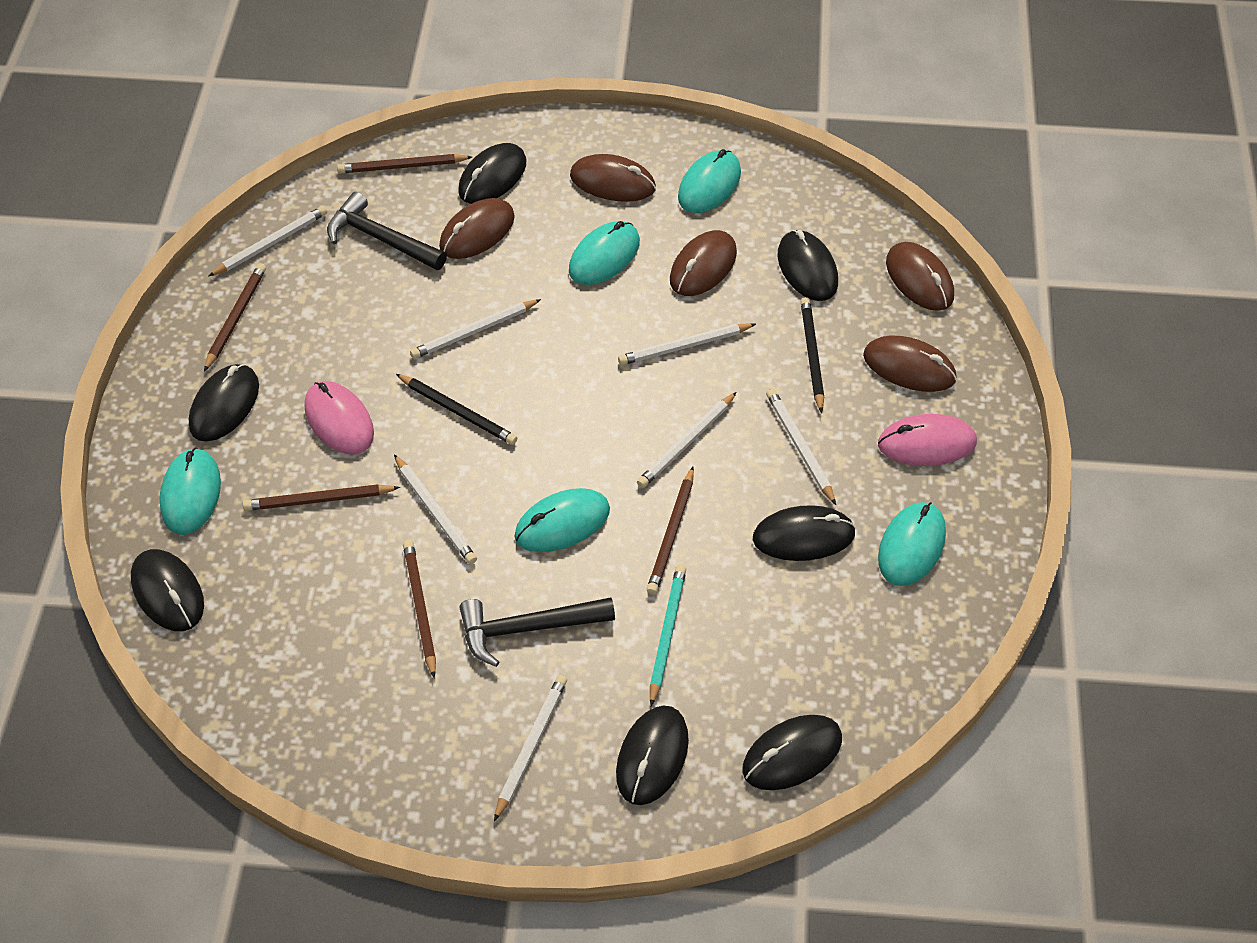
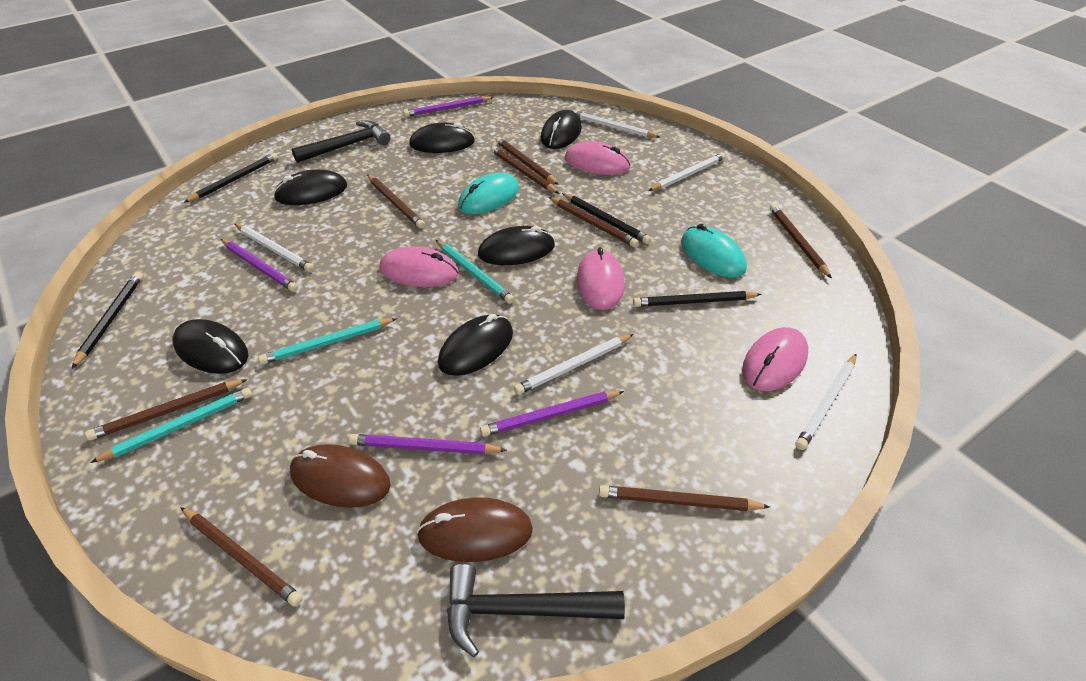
black mouse: [131,549,204,631] [189,364,259,441] [458,143,526,204] [616,706,689,805] [742,715,842,790] [753,505,856,561] [778,230,838,301] = 7 -> [173,319,248,374] [273,169,347,205] [409,123,475,153] [438,314,513,376] [478,226,555,265] [541,110,582,149] = 6
black pencil: [396,374,517,445] [801,297,824,413] = 2 -> [72,272,143,368] [184,153,278,203] [562,193,651,244] [633,291,762,307] = 4
brown mouse: [439,198,515,259] [570,154,656,202] [670,230,737,296] [863,336,957,392] [886,242,954,311] = 5 -> [290,444,391,508] [417,497,533,562] = 2
brown pencil: [204,263,266,372] [243,484,400,511] [337,154,472,173] [403,540,436,678] [647,467,694,595] = 5 -> [85,379,248,441] [180,507,303,606] [367,174,425,228] [491,146,559,194] [496,137,559,185] [549,197,638,247] [599,485,770,511] [770,204,832,279] = 8
pink mouse: [304,381,374,454] [878,414,977,466] = 2 -> [379,246,459,287] [565,141,631,175] [577,247,625,310] [742,327,808,391] = 4
purple pencil: none = 0 -> [221,239,298,292] [349,434,507,455] [403,96,494,117] [480,391,624,437] = 4
turquoise mouse: [159,447,221,535] [514,488,610,552] [569,221,640,285] [678,149,741,213] [878,502,946,586] = 5 -> [458,172,519,214] [681,224,747,277] = 2
turquoise pencil: [650,565,686,706] = 1 -> [90,388,252,463] [258,318,397,364] [436,240,514,304] = 3
white pencil: [209,206,327,276] [394,455,477,564] [410,299,541,359] [494,675,567,821] [618,323,756,365] [637,392,737,488] [766,389,836,505] = 7 -> [235,224,314,272] [514,334,634,395] [573,110,660,138] [648,153,726,191] [795,354,856,450] = 5

